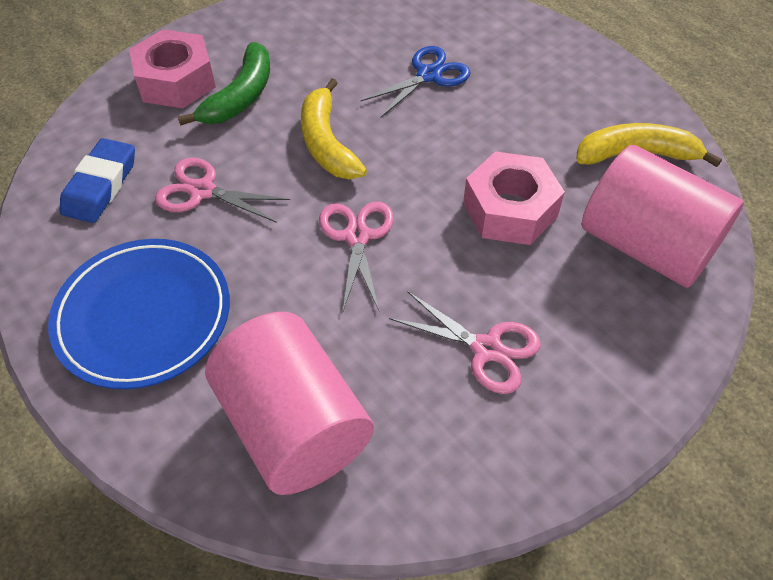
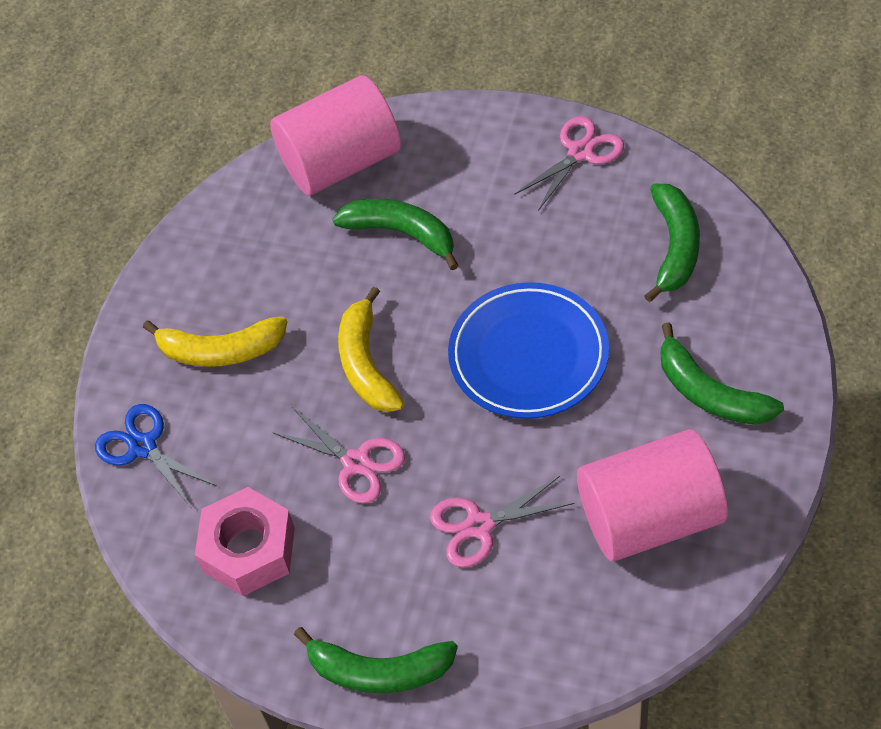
blue eraser: [60,138,135,223] = 1 -> none = 0
green banana: [178,42,270,125] = 1 -> [294,627,458,693] [332,199,459,270] [644,184,700,302] [661,323,784,425] = 4
pink nut: [129,29,216,108] [463,151,565,245] = 2 -> [195,487,295,596] = 1

